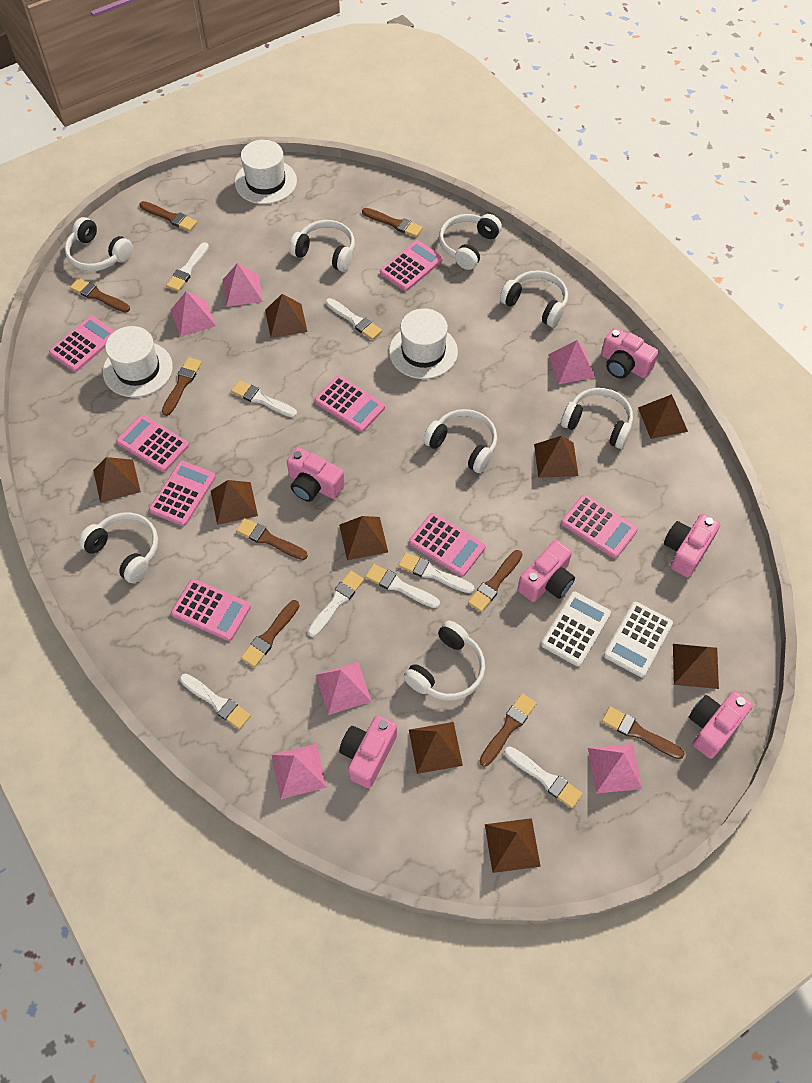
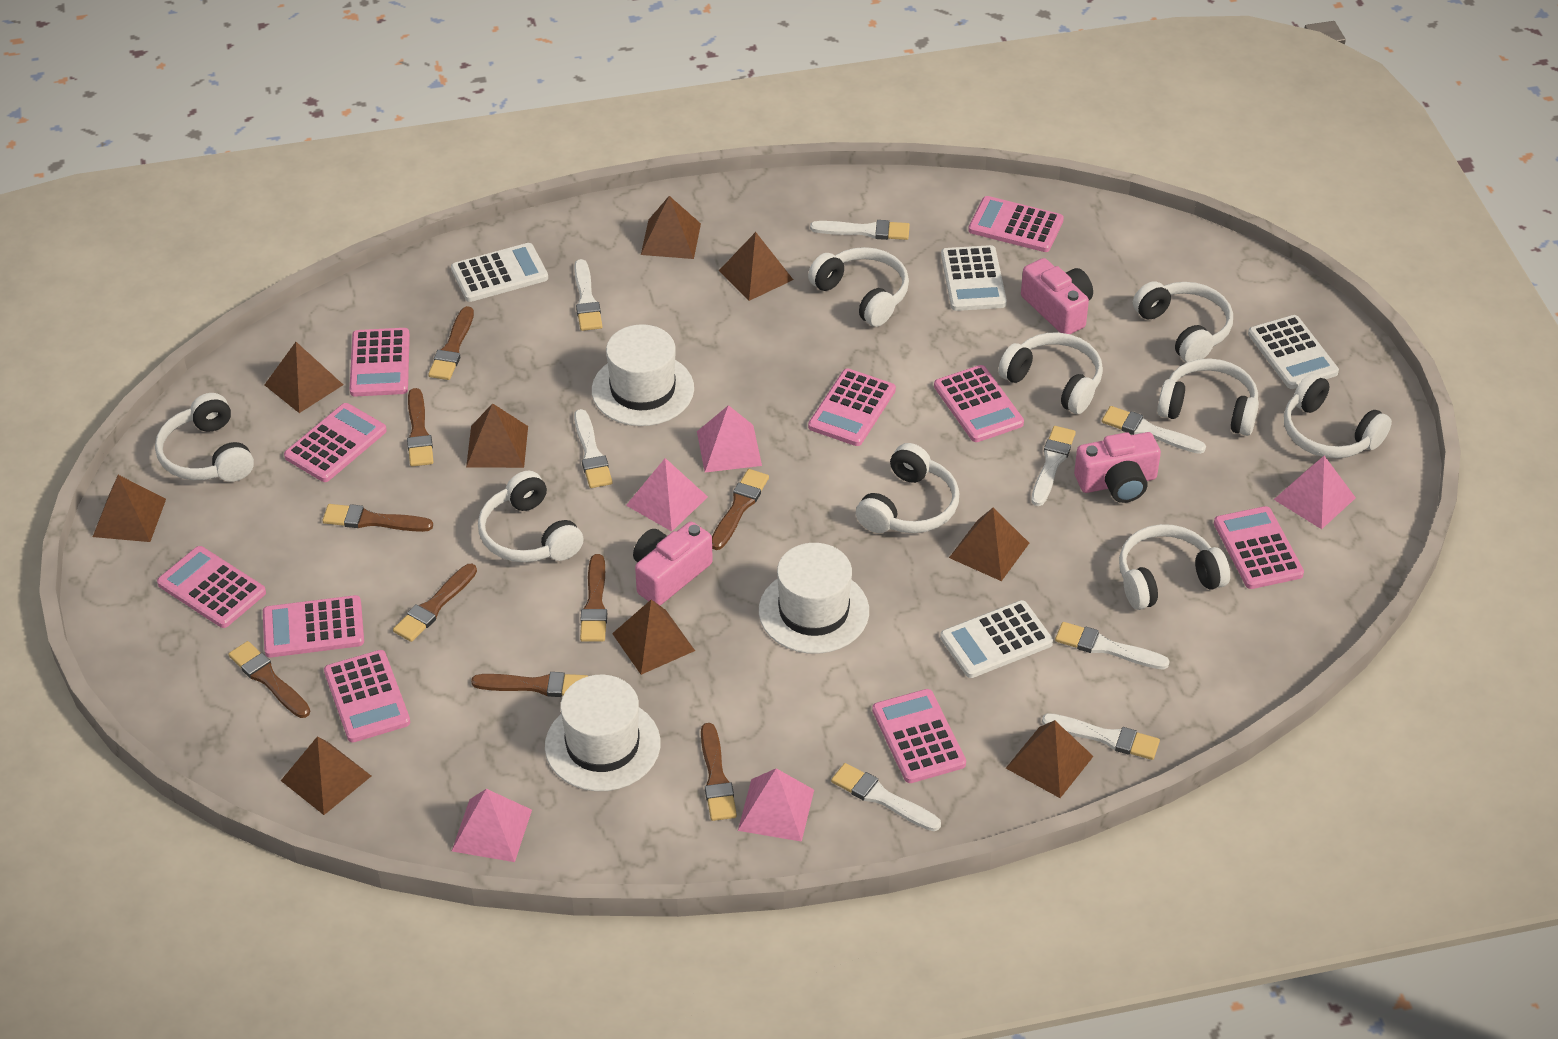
pink calculator: [49,316,115,372] [116,415,189,472] [149,461,216,526] [171,579,251,641] [315,376,385,432] [380,240,443,291] [409,513,485,577] [561,494,638,558] = 8 -> [157,546,266,628] [263,595,364,657] [284,403,387,482] [324,650,410,742] [350,328,410,397] [808,369,896,446] [872,689,966,783] [934,365,1024,442] [968,196,1064,252] [1214,506,1304,589] = 10
pink camera: [287,447,345,502] [339,715,397,788] [518,540,575,602] [601,327,659,378] [664,514,720,577] [689,691,753,759] = 6 -> [633,522,713,605] [1021,258,1093,334] [1074,432,1161,503] = 3
pink pyramid: [171,291,216,337] [223,263,263,307] [272,744,327,799] [316,662,372,715] [548,340,595,384] [588,744,642,793] = 6 -> [452,789,532,862] [626,458,708,531] [697,405,762,472] [738,768,814,842] [1274,456,1356,529] = 5
white calculator: [541,592,611,666] [604,602,673,677] = 2 -> [451,243,548,302] [940,600,1053,678] [941,245,1007,311] [1248,315,1339,389] = 4
white headphones: [65,217,133,271] [78,512,158,583] [289,220,355,272] [404,621,485,701] [423,409,497,473] [439,214,502,270] [500,270,568,327] [561,388,633,449] = 8 -> [155,393,254,482] [478,471,584,563] [808,247,909,327] [856,443,959,533] [998,333,1103,414] [1119,524,1230,610] [1133,281,1233,362] [1157,358,1259,436] [1284,373,1392,458] = 9

